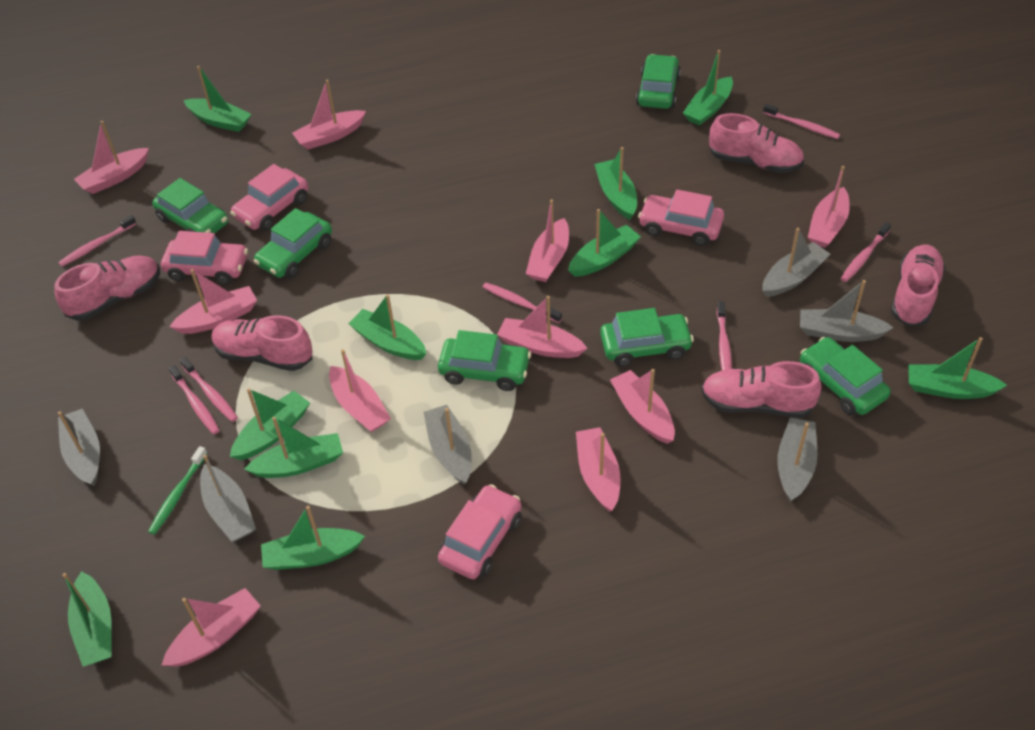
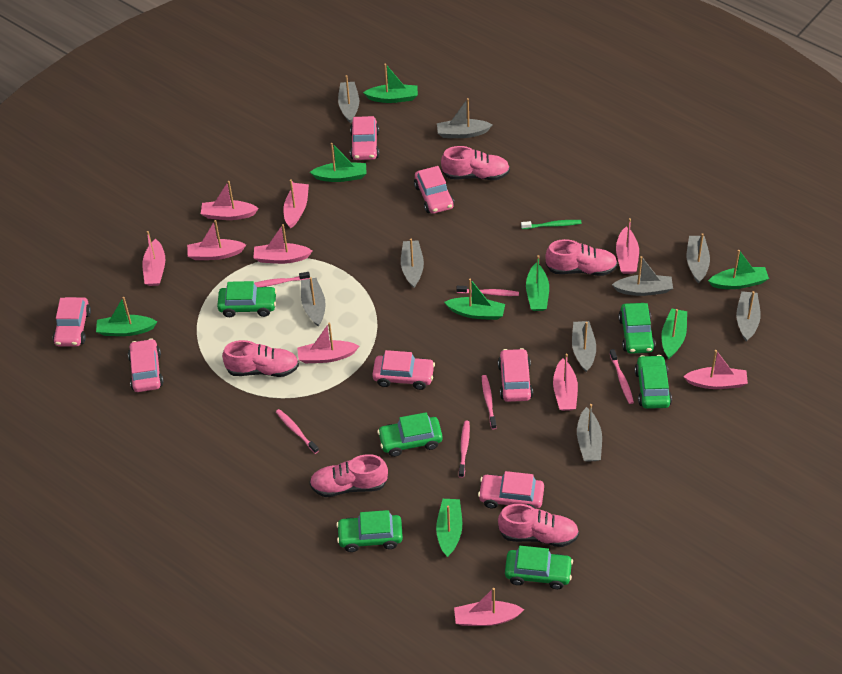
green boat: [62,571,112,667] [184,66,251,132] [230,389,310,460] [244,417,343,478] [261,506,365,570] [348,294,427,360] [568,209,641,277] [594,147,637,220] [683,50,733,126] [908,337,1007,399] = 10 -> [96,297,157,336] [310,143,367,182] [363,63,418,103] [436,499,462,557] [444,279,505,320] [526,255,549,311] [661,308,687,359] [708,250,769,289] = 8
grey boat: [58,409,100,486] [200,455,256,542] [424,405,472,485] [762,228,830,297] [777,418,817,501] [800,280,894,342] = 6 -> [301,277,326,327] [338,75,359,123] [401,239,424,288] [437,98,493,138] [572,321,596,372] [577,404,602,462] [612,256,673,296] [687,233,710,284] [736,291,761,342] = 9
pink car: [161,231,248,285] [230,164,308,231] [438,484,522,579] [638,190,724,246] = 4 -> [53,297,91,347] [128,338,163,392] [350,116,379,160] [372,350,435,390] [414,166,454,214] [478,471,544,509] [498,348,533,402] = 7
pink toothbrush: [58,215,136,267] [169,365,220,434] [180,357,238,422] [482,283,562,323] [717,301,732,370] [763,104,840,139] [841,222,891,282] = 7 -> [254,272,310,287] [276,409,319,454] [456,286,519,296] [459,421,470,478] [482,375,497,429] [609,349,634,404] = 6

